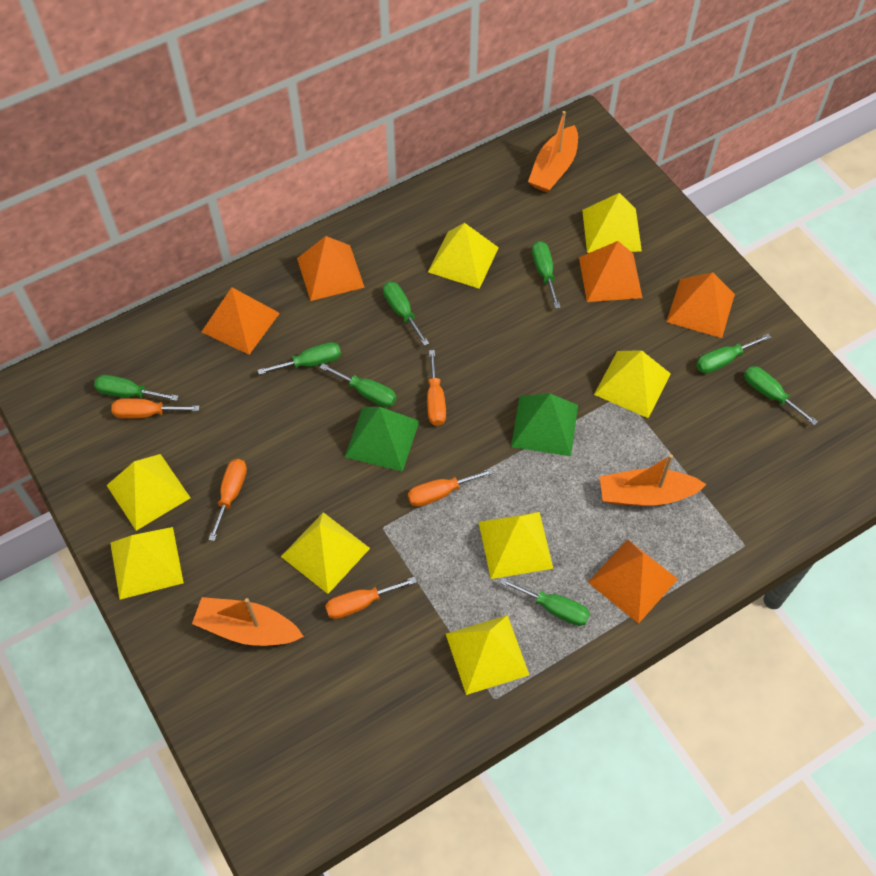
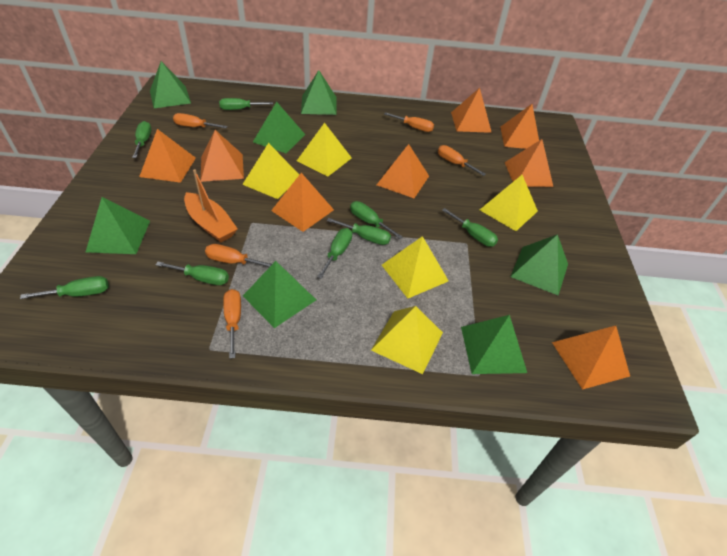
green pyramid: [345,407,419,472] [511,393,578,456] = 2 -> [86,197,150,254] [150,61,191,108] [243,261,316,328] [253,102,305,153] [301,70,337,115] [461,315,527,374] [510,234,568,295] = 7
orange boat: [192,597,304,646] [528,111,578,193] [600,454,707,506] = 3 -> [184,169,238,242] = 1
orange pyramid: [201,287,280,355] [297,236,365,301] [579,241,642,302] [588,539,678,624] [667,272,735,338] = 5 -> [139,129,196,183] [200,130,244,182] [271,173,334,232] [377,144,429,198] [451,88,492,133] [500,104,539,149] [505,139,553,187] [552,325,630,390] = 8
yellow pyramid: [106,454,190,531] [110,527,184,600] [281,512,370,594] [428,223,499,289] [446,615,529,695] [479,512,553,579] [582,193,642,253] [594,350,671,418] = 8 -> [242,143,299,199] [297,123,352,176] [371,306,443,374] [382,236,449,298] [480,175,538,231] = 5

